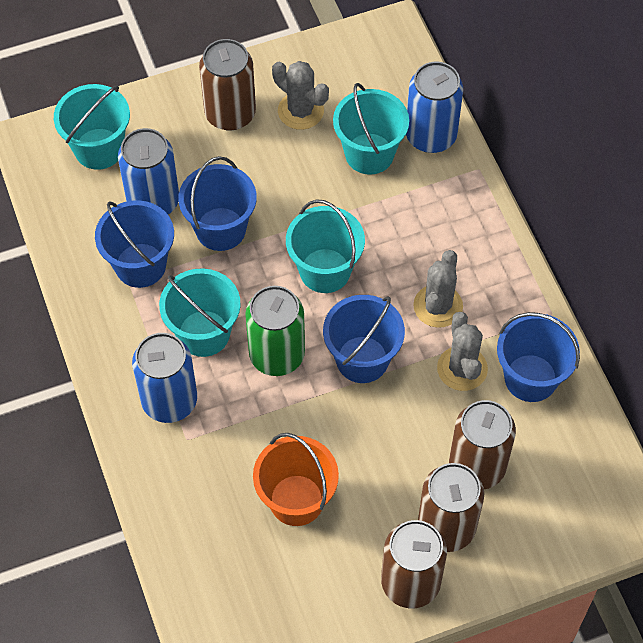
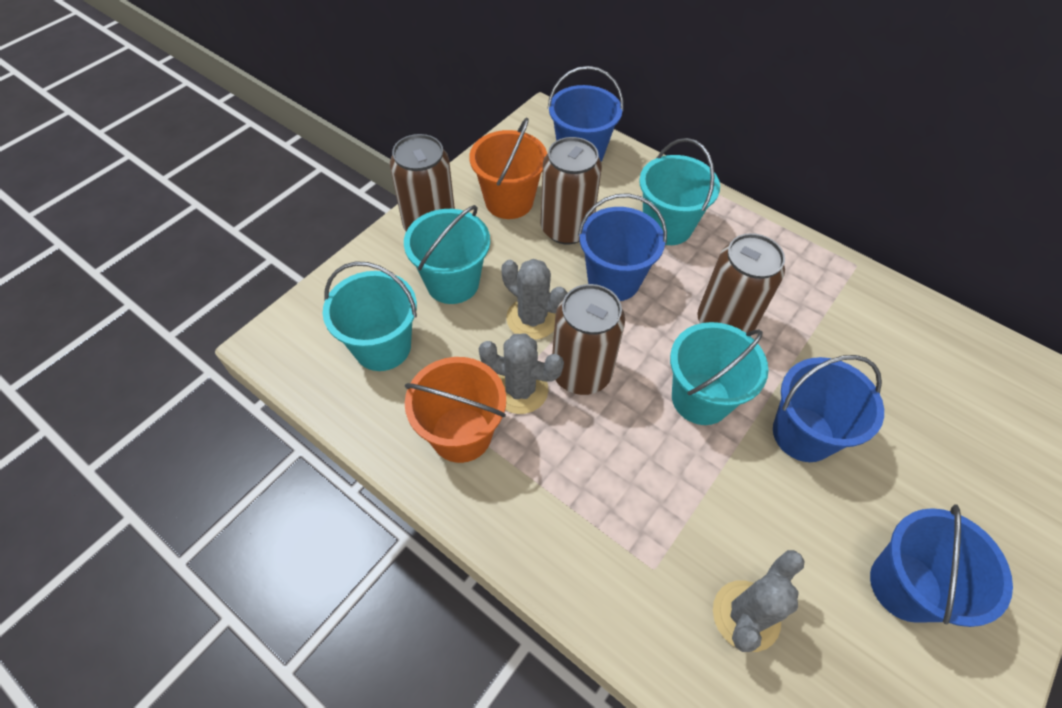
blue can: [118,128,179,214] [132,333,197,423] [406,62,463,153] = 3 -> none = 0
green can: [245,286,305,376] = 1 -> none = 0
orange bucket: [253,433,339,526] = 1 -> [405,357,506,463] [469,117,547,219] = 2

